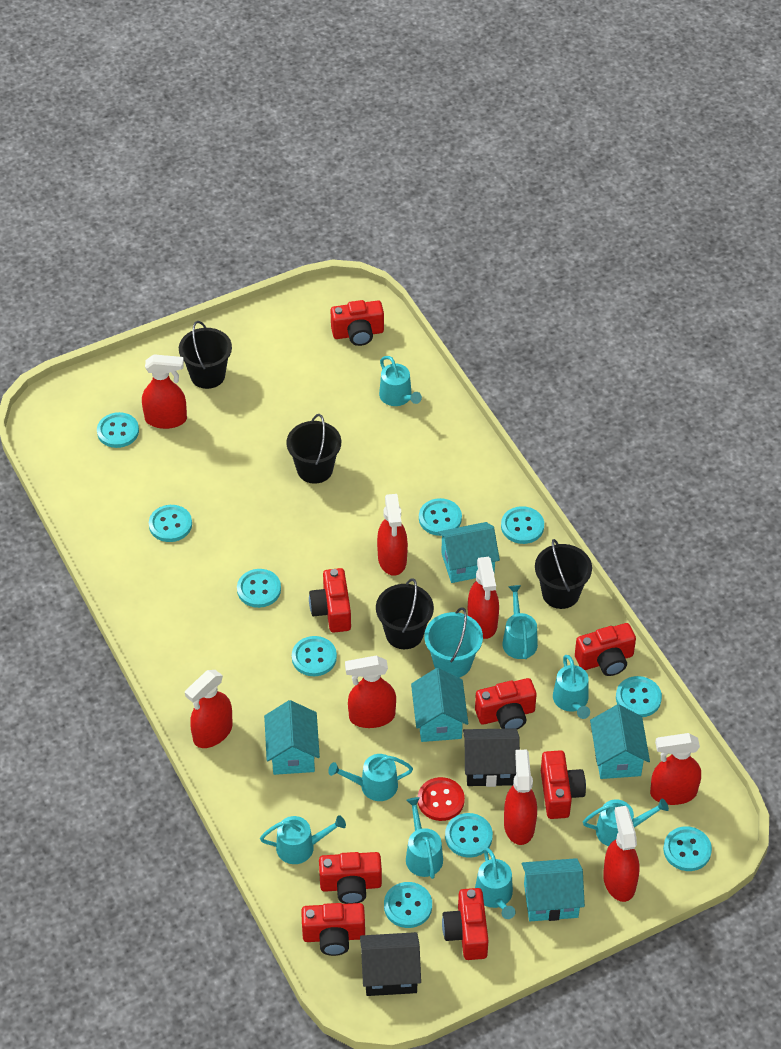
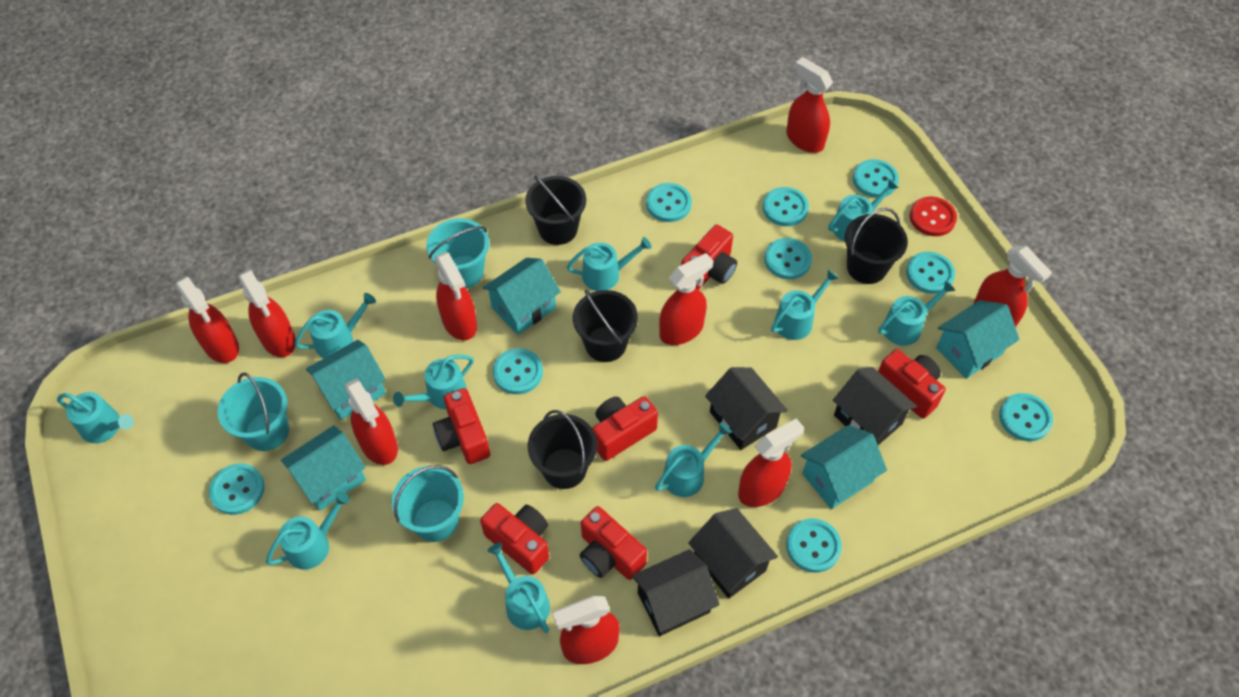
black house: [360,932,421,996] [463,728,520,787] = 2 -> [632,549,720,636] [688,508,778,598] [705,367,788,450] [833,367,917,445] = 4
red camera: [301,903,365,956] [309,568,351,633] [319,852,382,904] [331,300,384,346] [442,888,489,960] [475,678,537,729] [541,750,586,819] [575,623,636,676] = 8 -> [433,388,490,464] [480,503,549,574] [580,506,647,580] [592,396,658,461] [681,225,737,290] [878,349,946,418] = 6
red spray bottle: [142,354,187,429] [185,670,233,748] [345,656,396,728] [377,494,408,576] [468,557,499,639] [504,750,537,845] [603,806,639,902] [650,733,701,805] = 8 -> [176,276,239,363] [238,269,296,357] [345,378,398,465] [435,252,477,340] [553,596,620,664] [659,253,713,345] [738,418,804,507] [786,57,833,153] [974,245,1052,327] = 9
turquoise bucket: [424,607,483,678] = 1 -> [218,372,289,451] [392,465,464,542] [426,218,489,288] = 3
turquoise button: [97,412,139,448] [149,505,192,542] [237,569,281,608] [292,636,337,676] [384,882,432,928] [419,498,462,536] [445,813,493,858] [501,506,544,544] [616,676,662,717] [663,826,712,871] = 10 -> [209,463,265,515] [493,348,543,394] [646,183,692,222] [763,187,809,226] [764,238,812,279] [786,519,842,572] [853,159,899,198] [906,252,955,294] [999,393,1053,441] = 9
turquoise watering can: [260,815,346,864] [328,754,413,801] [379,356,422,406] [406,797,443,879] [475,848,515,919] [502,585,538,659] [553,655,590,719] [583,798,669,846] = 8 -> [57,392,134,443] [266,492,350,570] [295,293,376,358] [393,355,474,409] [487,542,550,633] [567,237,652,291] [655,422,732,497] [771,270,839,340] [828,179,899,241] [878,280,955,346] = 10

